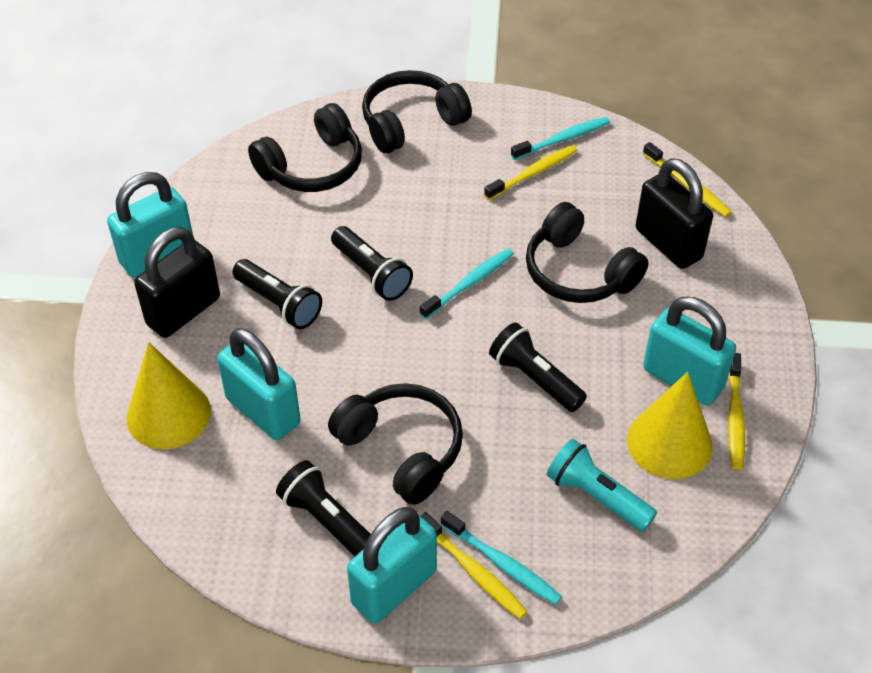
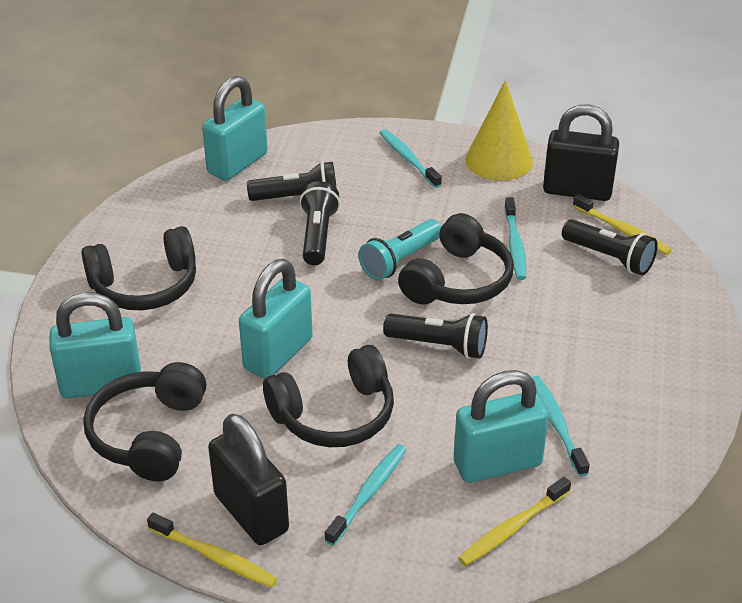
turquoise toothbrush: [420,248,514,319] [440,511,562,605] [511,117,610,160] = 3 -> [325,444,407,546] [380,129,442,188] [504,197,526,280] [531,375,590,477] = 4
yellow cone: [127,342,211,449] [627,372,713,479] = 2 -> [465,80,533,181] = 1
yellow toothbrush: [421,512,528,619] [484,145,577,200] [643,142,732,217] [728,353,745,470] = 4 -> [147,513,278,588] [458,477,571,566] [573,194,672,255] = 3

